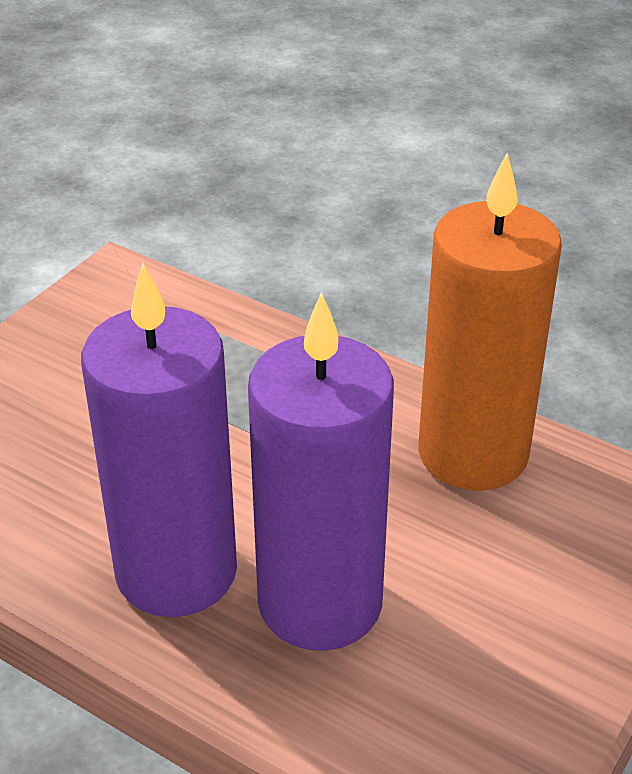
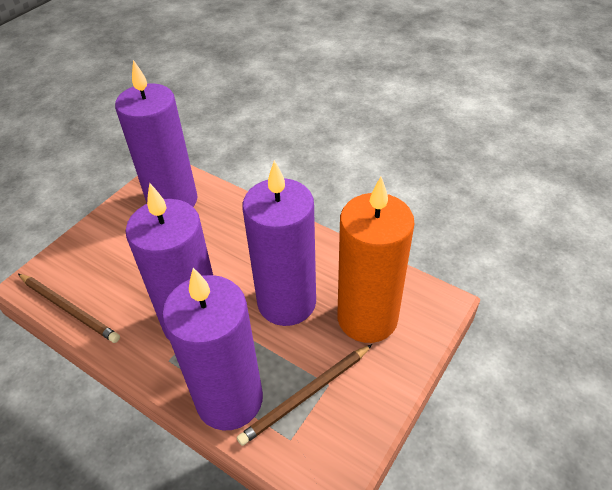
brown pencil: none = 0 -> [18,274,120,343] [237,344,372,446] = 2
purple candle: [81,263,237,617] [248,292,394,651] = 2 -> [115,60,198,207] [126,183,213,341] [162,268,263,431] [242,160,316,326] = 4

